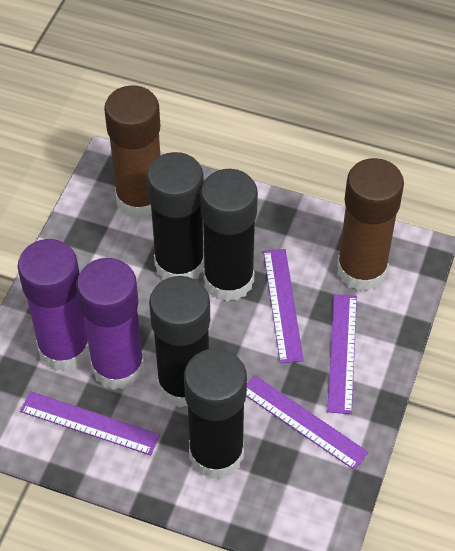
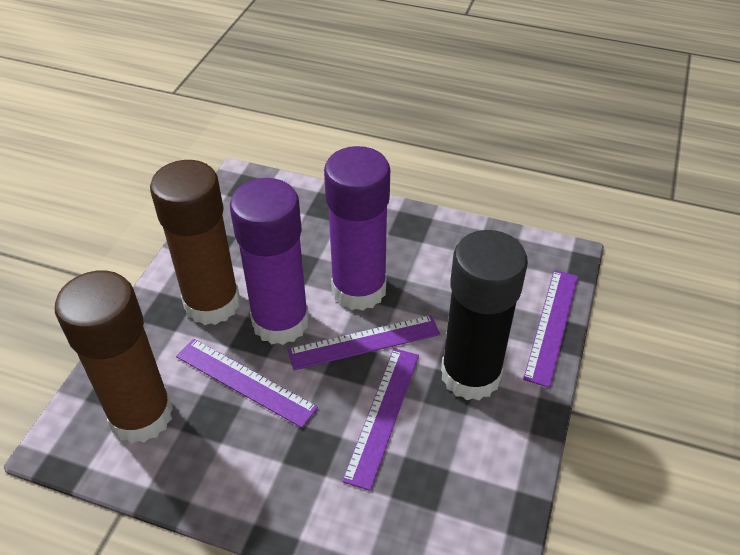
black glue stick: [147,152,204,280] [149,276,210,408] [184,348,247,479] [200,169,258,302] = 4 -> [441,230,528,400] = 1

